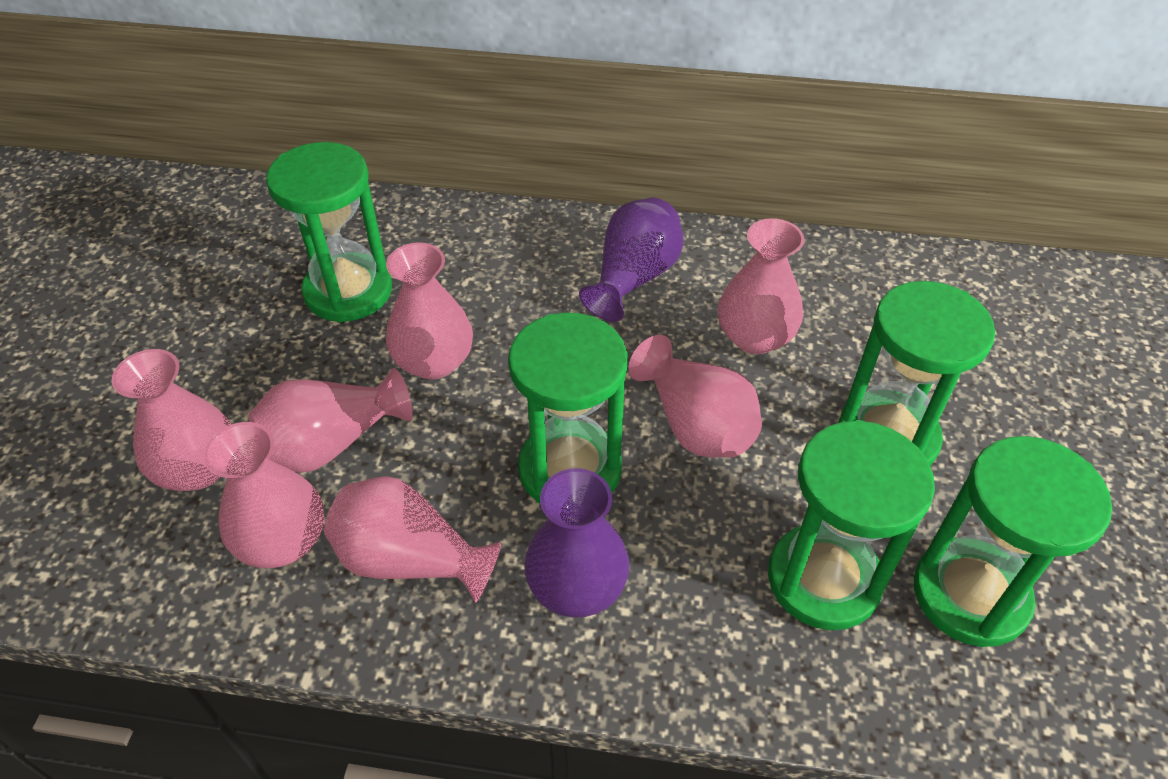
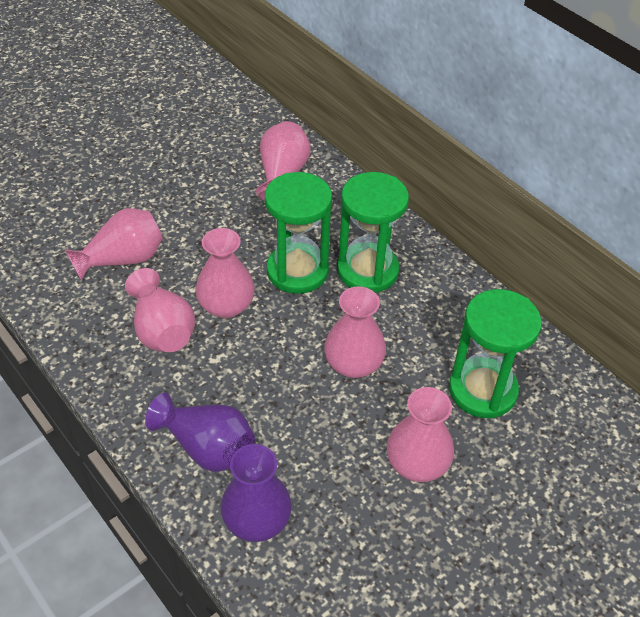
green hourglass: [266,142,392,322] [508,313,627,503] [768,420,935,630] [838,281,995,466] [914,436,1112,647] = 5 -> [265,172,332,294] [337,172,409,293] [449,289,542,418] = 3
pink vase: [112,349,232,491] [203,422,324,568] [248,368,413,473] [324,476,501,603] [386,242,473,380] [629,335,762,458] [718,218,804,354] = 7 -> [65,208,163,281] [125,268,195,352] [195,228,255,318] [256,121,310,201] [324,286,386,378] [387,387,454,482] = 6

